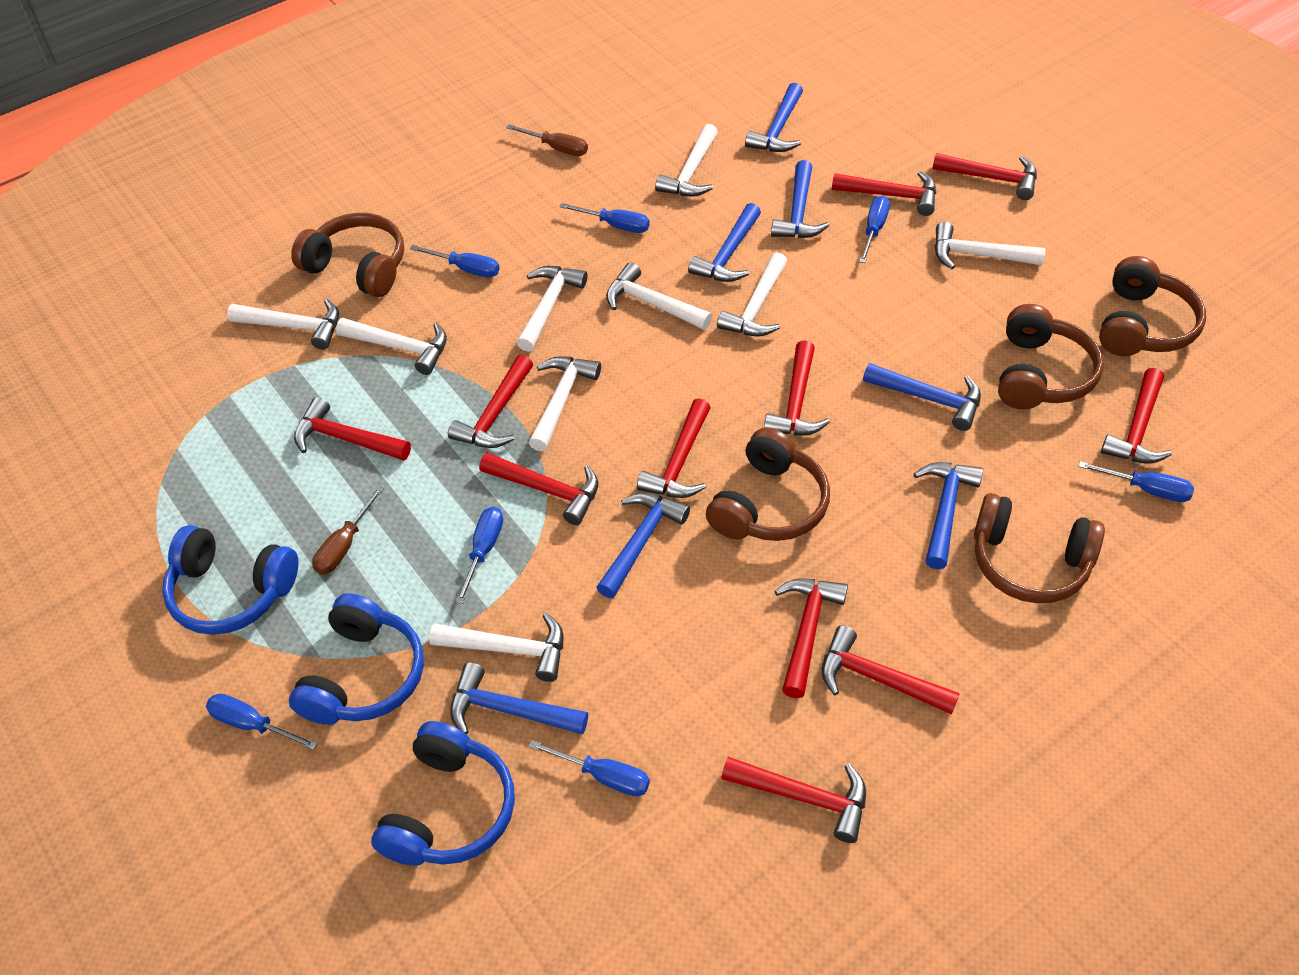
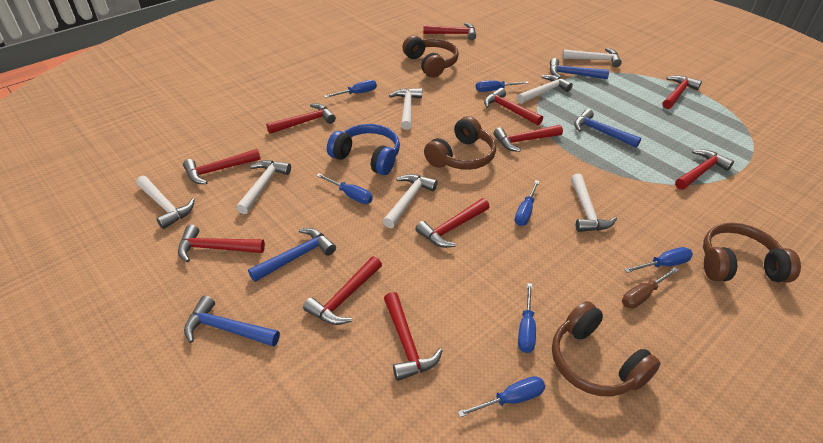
blue hammer: [450,662,588,735] [596,493,690,598] [688,203,761,282] [745,83,803,152] [771,160,829,238] [863,363,981,431] [914,462,983,569] = 7 -> [184,296,280,347] [248,228,336,282] [550,58,609,79] [574,109,641,148] = 4
blue headphones: [162,525,298,635] [289,594,424,725] [371,721,515,866] = 3 -> [327,124,400,175] = 1
brown headphones: [291,213,404,297] [706,428,830,541] [974,493,1105,603] [998,304,1104,409] [1099,256,1206,356] = 5 -> [402,35,459,78] [424,116,496,170] [552,301,660,396] [703,223,801,283] = 4
brown screwdriver: [312,486,384,575] [506,124,588,156] = 2 -> [622,267,679,308] = 1
white hammer: [227,299,339,350] [336,318,447,375] [429,613,563,682] [517,266,587,352] [529,356,601,452] [606,262,712,330] [655,124,718,197] [717,252,787,337] [934,222,1045,269] = 9 -> [136,176,195,229] [236,160,291,214] [383,174,437,228] [389,88,422,130] [517,75,573,104] [562,48,622,67] [571,174,617,232] = 7

